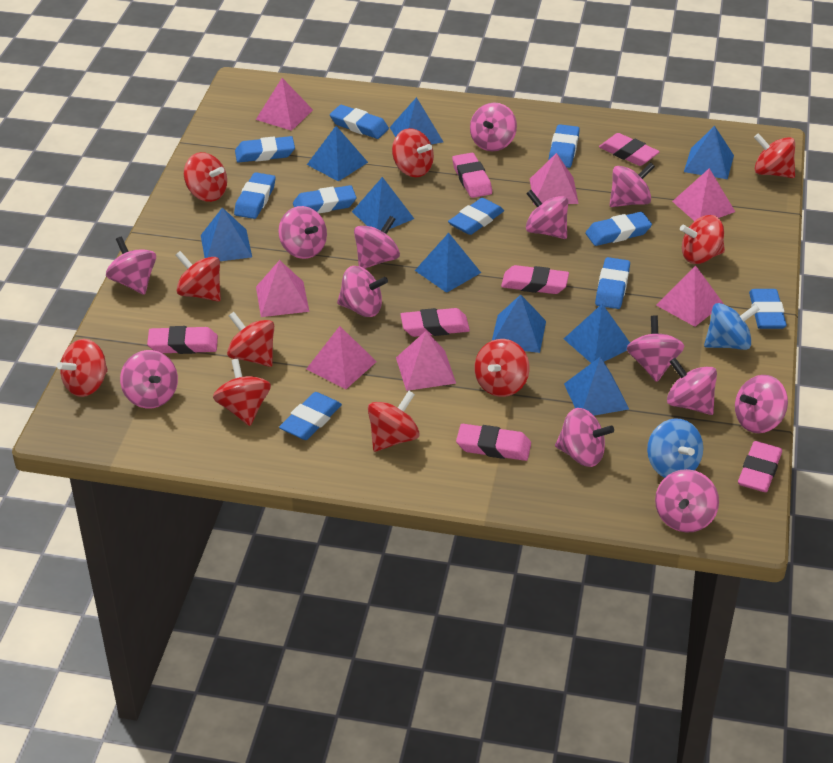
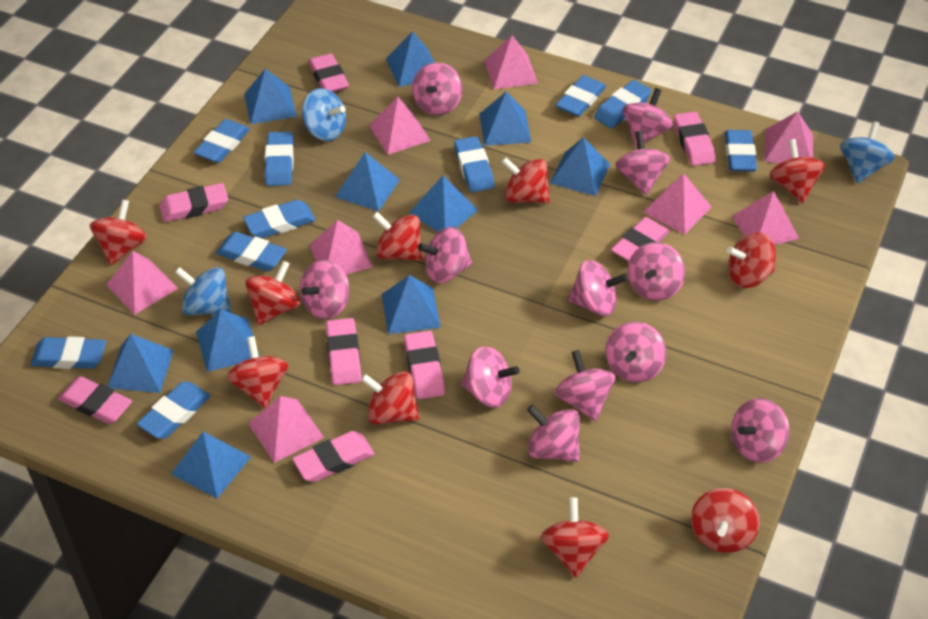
blue pyramid: [201,207,252,261] [307,126,368,181] [352,177,414,231] [390,97,443,145] [415,233,481,293] [492,294,546,353] [564,304,630,363] [564,357,629,416] [684,126,734,179] = 9 -> [107,334,174,393] [171,431,251,498] [196,310,260,372] [244,69,297,124] [335,152,400,212] [382,275,441,334] [386,31,435,87] [409,175,478,232] [479,91,531,146] [550,137,610,196] = 10
blue spinning top: [647,418,703,478] [704,303,760,350] = 2 -> [175,267,231,315] [302,88,346,141] [840,121,895,183] = 3
pink eraser: [147,326,218,354] [400,308,470,337] [452,153,492,198] [456,424,531,461] [501,265,569,294] [599,133,660,166] [738,441,782,492] = 7 -> [58,376,132,424] [159,183,228,222] [292,431,374,482] [308,53,349,92] [326,318,362,385] [404,331,445,399] [611,217,670,261] [674,111,716,166] = 8
pink pyramid: [256,78,313,131] [256,260,309,317] [306,326,377,389] [396,331,456,391] [530,153,579,205] [656,265,724,327] [672,168,735,221] = 7 -> [106,251,178,315] [248,396,324,463] [310,220,373,274] [369,97,431,155] [484,35,538,89] [644,173,712,235] [732,191,799,245] [764,111,813,163] = 8
pink spinning top: [106,236,156,295] [120,350,178,408] [278,206,327,259] [337,266,388,317] [354,216,400,269] [470,103,517,152] [526,190,568,239] [555,408,614,467] [610,162,655,207] [627,315,684,382] [655,469,719,533] [667,358,717,415] [735,375,788,433] = 13 -> [300,260,350,319] [412,62,462,115] [418,227,472,283] [461,346,520,408] [527,405,580,462] [555,350,615,421] [568,260,628,316] [605,322,666,382] [615,131,670,195] [623,88,673,148] [627,242,685,301] [731,398,790,463] = 12

